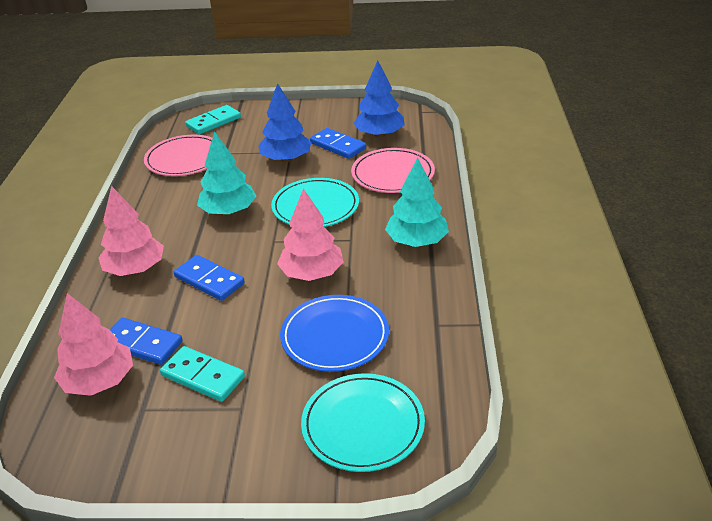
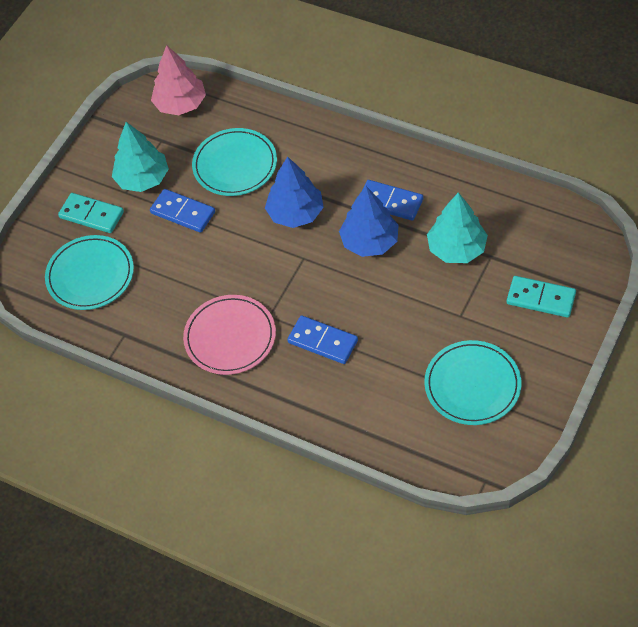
blue plate: [280,295,389,372] = 1 -> none = 0
pink plate: [144,135,212,176] [351,148,435,193] = 2 -> [183,295,276,375] = 1
pink tree: [54,293,133,396] [98,186,164,276] [277,188,344,281] = 3 -> [151,45,206,115] = 1
turquoise plate: [271,178,359,227] [301,373,425,472] = 2 -> [45,235,134,310] [192,128,277,196] [424,340,521,425] = 3

